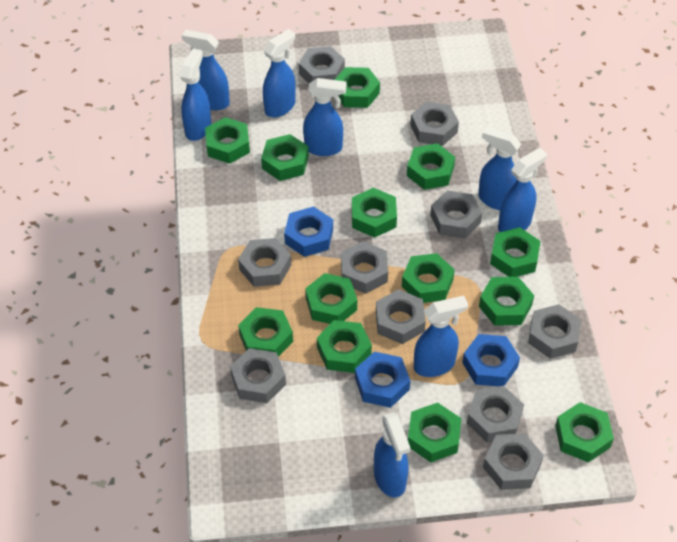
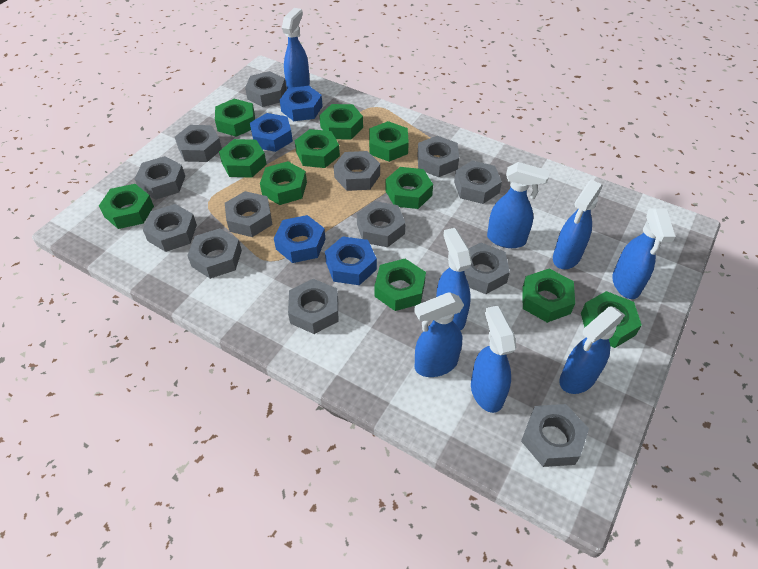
blue nut: [284,206,333,257] [355,352,410,408] [462,334,520,386] = 3 -> [250,113,293,152] [274,215,326,263] [280,86,323,121] [325,236,377,285] = 4
green nut: [205,117,250,164] [238,307,293,357] [261,134,309,181] [305,273,357,324] [317,320,372,373] [335,67,380,108] [352,188,397,238] [402,253,455,303] [407,143,455,190] [408,403,461,462] [479,277,534,326] [490,227,541,277] [555,402,614,463] = 13 -> [99,184,154,229] [215,99,255,137] [219,139,267,178] [260,161,307,205] [295,129,340,168] [319,104,363,140] [369,121,409,162] [374,259,426,311] [385,167,433,209] [522,269,575,323] [581,291,642,348] = 11
grey nut: [230,348,286,403] [238,238,291,287] [299,46,345,83] [341,241,388,294] [376,289,426,344] [410,102,459,146] [430,190,482,239] [467,386,524,442] [483,433,544,490] [528,304,581,359] = 10 -> [135,156,185,200] [143,204,197,252] [175,125,222,162] [187,228,242,279] [225,191,272,237] [245,71,286,107] [288,279,338,334] [334,151,380,191] [357,201,406,247] [418,136,459,177] [454,160,502,204] [464,242,510,294] [521,404,589,467] = 13

